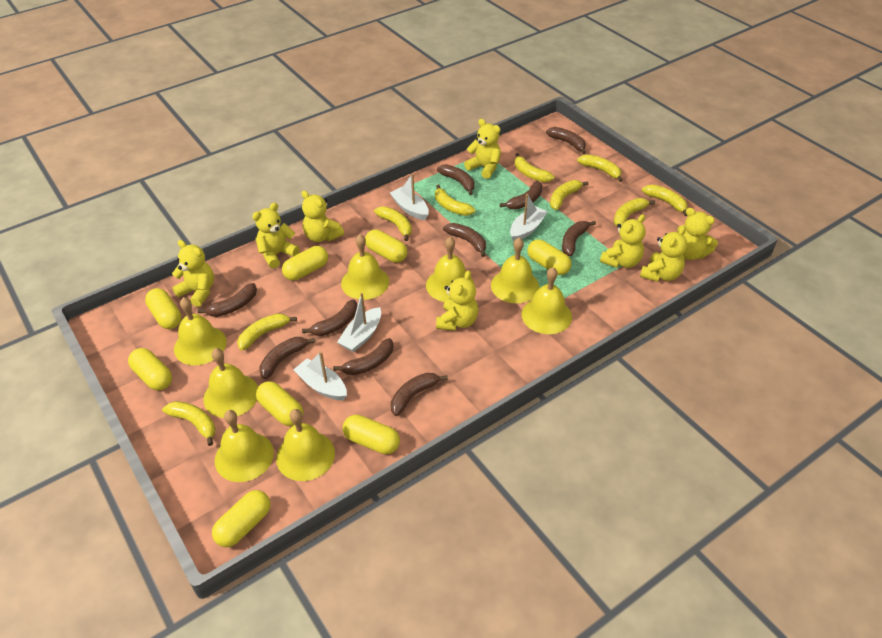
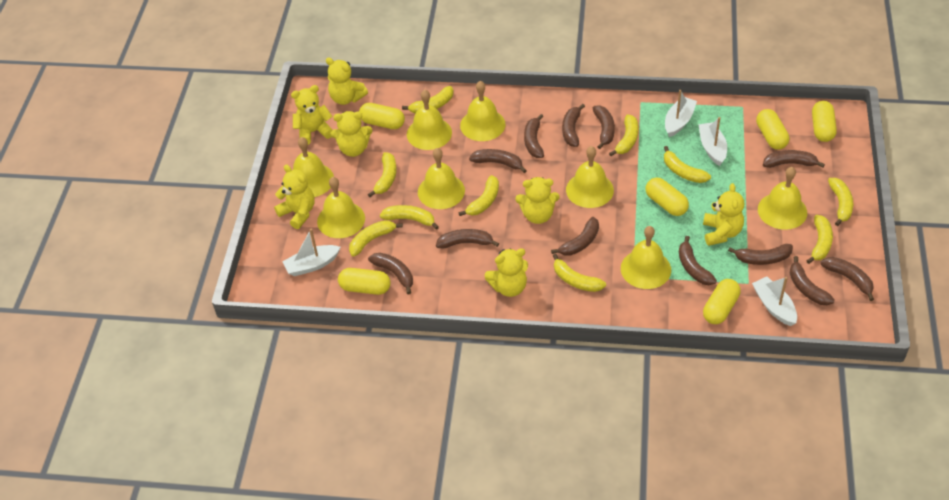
brown banana: [198,283,257,317] [260,337,315,379] [302,299,358,336] [333,338,394,375] [391,373,448,416] [437,164,474,195] [443,223,486,257] [500,181,543,209] [546,127,586,154] [562,221,596,256] = 10 -> [368,253,413,295] [436,229,499,248] [469,149,527,173] [524,114,544,158] [551,217,599,256] [562,104,585,147] [593,105,615,149] [679,236,717,285] [728,244,793,265] [763,150,825,168] [790,256,835,305] [820,257,874,301] = 12
yellow banana: [162,401,215,446] [237,314,297,350] [374,206,412,241] [435,185,475,216] [515,153,554,182] [550,180,588,210] [577,155,623,182] [614,198,655,226] [642,185,687,216] = 9 -> [349,220,403,257] [368,152,396,197] [380,205,439,230] [402,86,454,114] [459,175,499,216] [553,254,606,292] [609,114,639,156] [664,146,711,183] [807,215,833,264] [828,178,853,226] = 10
yellow capsule: [128,348,172,390] [145,288,182,329] [212,490,270,547] [256,381,303,426] [282,246,328,281] [342,415,400,454] [365,229,408,263] [527,239,572,275] = 8 -> [338,268,391,295] [359,103,405,129] [646,177,689,216] [703,279,741,324] [756,109,789,150] [812,101,837,142] = 6
yellow teddy bear: [172,240,214,307] [252,203,300,269] [301,191,344,242] [436,270,478,331] [464,119,501,179] [600,214,646,268] [640,226,687,282] [677,208,718,260] = 8 -> [274,165,314,229] [291,85,333,145] [326,58,368,105] [331,111,372,157] [484,248,528,297] [515,177,560,224] [703,183,744,246] = 7

